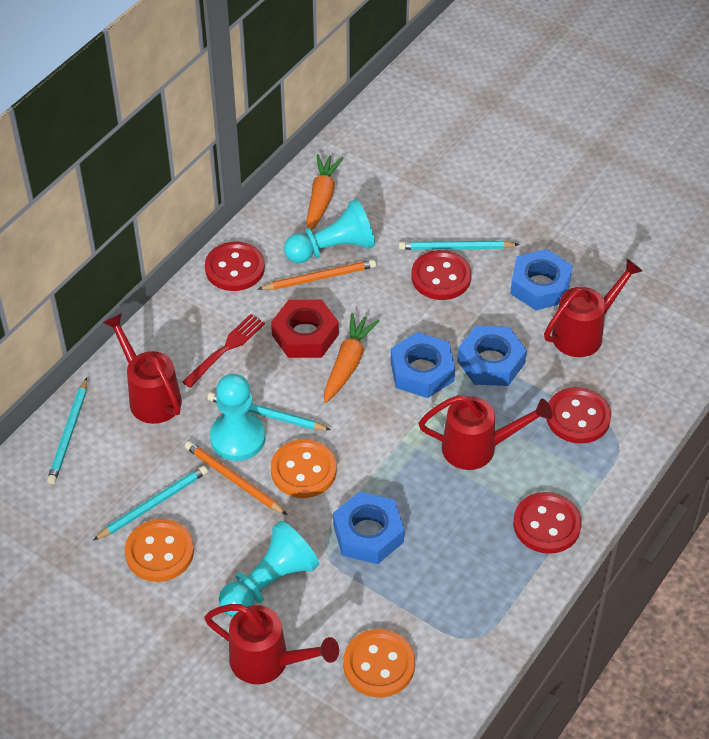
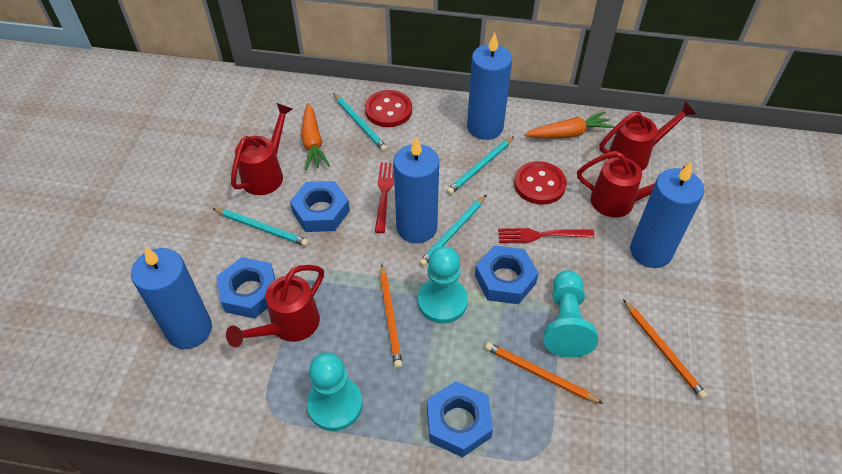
blue candle: none = 0 -> [131,246,212,349] [394,137,439,243] [467,32,512,140] [630,162,704,268] = 4
orange button: [125,519,194,582] [271,439,337,498] [343,629,415,698] = 3 -> none = 0
orange pencil: [185,441,287,515] [258,260,376,290] = 2 -> [380,264,402,369] [485,342,603,404] [623,299,708,399] = 3
red button: [205,242,265,291] [411,250,471,300] [513,492,582,554] [546,387,611,444] = 4 -> [365,90,412,127] [514,161,567,205] = 2
red fork: [182,314,265,388] = 1 -> [375,162,394,233] [498,228,595,243] = 2
red nut: [271,300,339,358] = 1 -> none = 0

